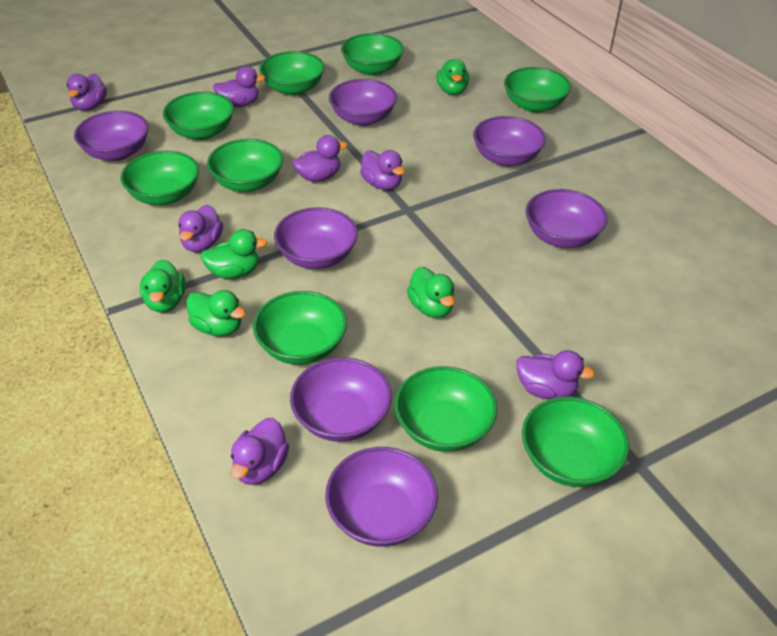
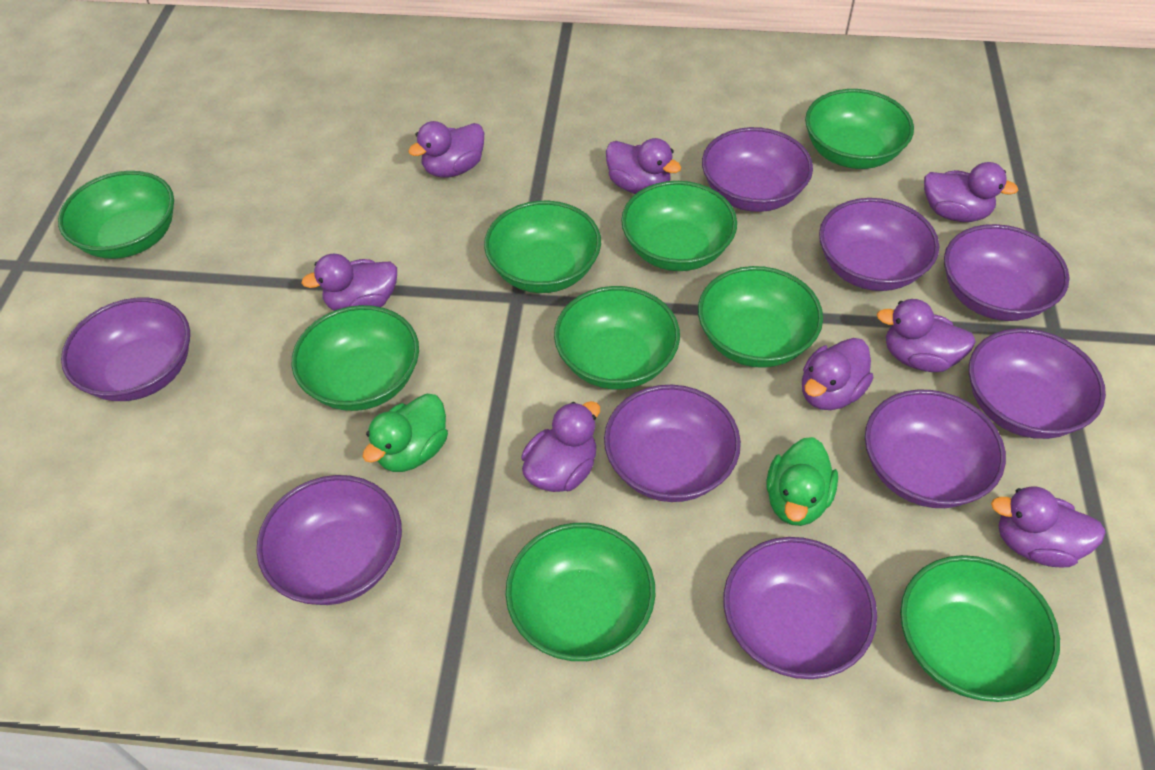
green duck: [140,259,185,312] [186,290,246,336] [200,229,267,279] [407,267,455,318] [436,59,469,95] = 5 -> [363,394,448,472] [766,437,838,526] = 2
purple bowl: [74,111,149,161] [274,207,358,269] [290,357,392,442] [325,447,438,547] [329,79,397,126] [473,116,546,166] [526,189,607,248] = 7 -> [61,298,190,401] [256,475,402,605] [604,385,741,502] [702,127,813,212] [723,537,877,679] [819,198,939,291] [865,389,1006,508] [944,224,1069,321] [969,328,1106,439] = 9
purple duck: [66,74,107,111] [178,205,223,252] [213,66,265,107] [231,418,289,485] [292,135,348,182] [360,150,405,190] [516,350,595,400] = 7 -> [302,254,397,311] [408,121,484,178] [521,401,600,492] [606,138,681,194] [802,338,873,410] [877,299,976,372] [924,162,1018,222] [991,486,1106,567] = 8

